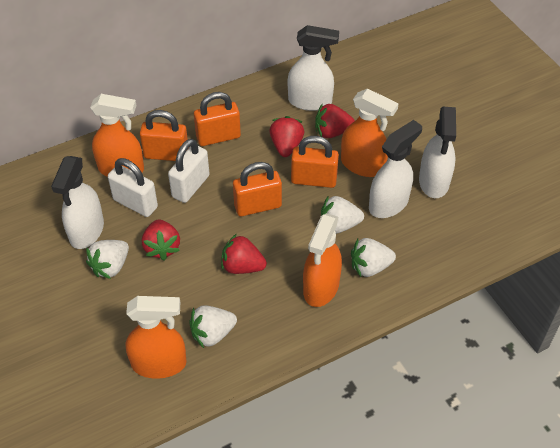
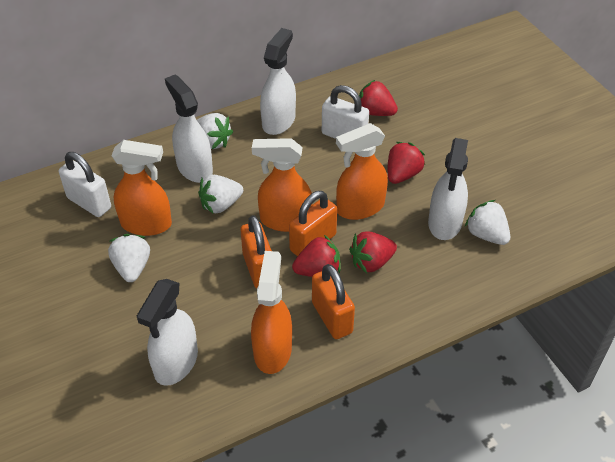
orange padlock: [140,110,189,161] [194,92,241,146] [233,162,282,216] [291,136,339,188] = 4 -> [241,215,272,289] [289,191,337,256] [312,264,355,339] = 3

